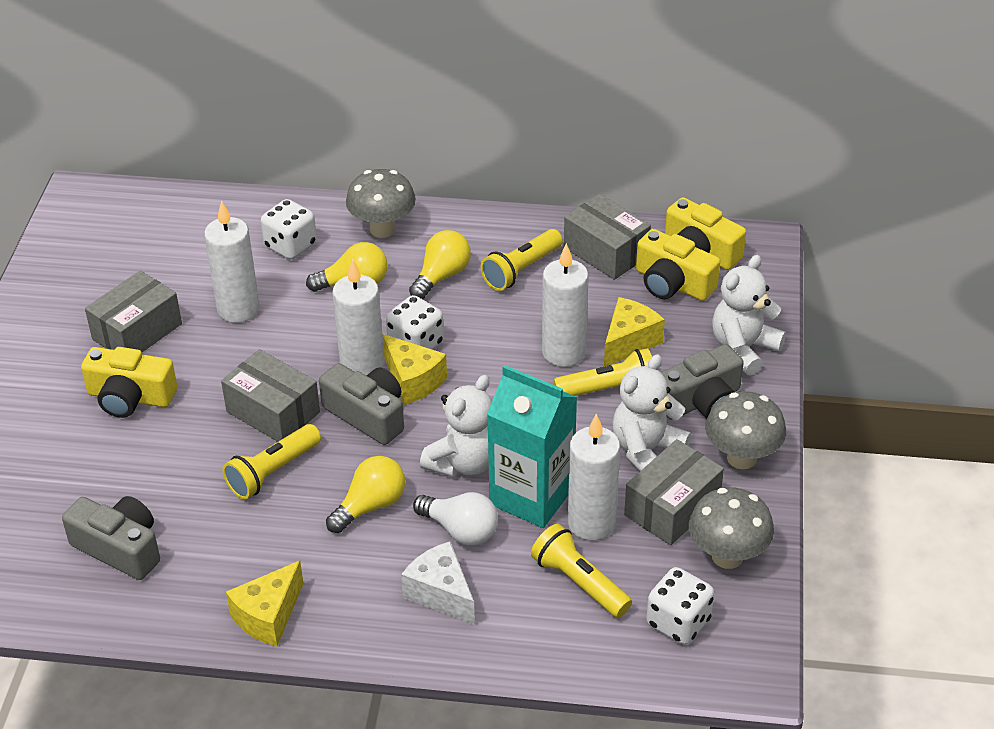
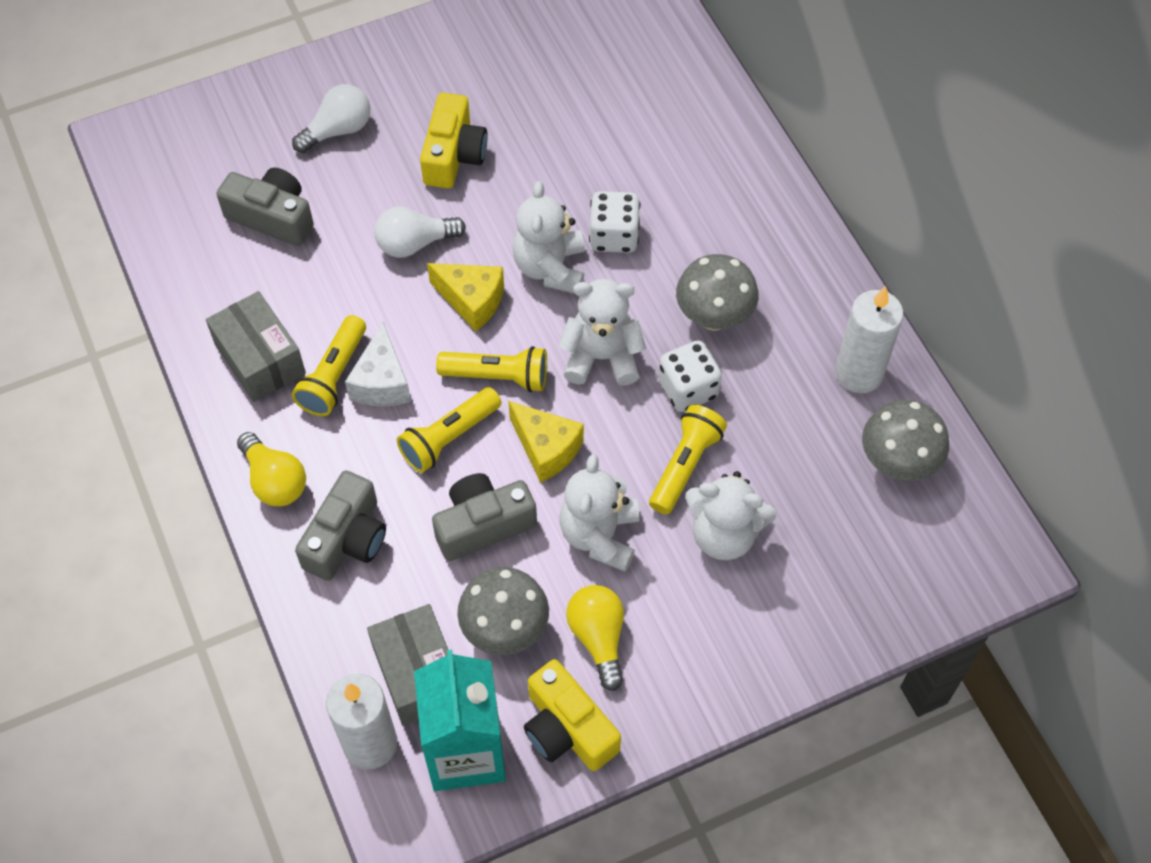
grey box: [85,270,182,352] [221,349,320,442] [564,194,651,280] [624,439,724,545] = 4 -> [206,291,306,402] [367,604,448,725] = 2
white candle: [204,200,260,323] [332,259,385,376] [542,243,589,367] [568,414,620,540] = 4 -> [326,674,397,770] [835,286,904,393] = 2
white dice: [261,199,317,259] [386,295,444,350] [646,567,714,645] = 3 -> [589,191,641,253] [658,340,722,412] = 2
white light bulb: [413,492,498,546] = 1 -> [292,84,370,153] [374,206,466,258] = 2
white teddy bear: [420,375,492,477] [612,354,691,471] [712,255,786,376] = 3 -> [513,181,585,294] [559,279,646,386] [559,454,639,572] [685,471,776,560] = 4
yellow camera: [81,347,177,418] [636,229,720,301] [665,197,746,270] = 3 -> [420,93,488,188] [524,659,621,771] = 2
yellow cheese: [226,561,303,646] [382,334,447,405] [604,297,665,367] = 3 -> [427,263,504,331] [508,401,584,483] = 2
yellow light bulb: [306,242,388,292] [326,456,405,533] [409,230,471,299] = 3 -> [237,432,306,506] [566,585,624,691] = 2

